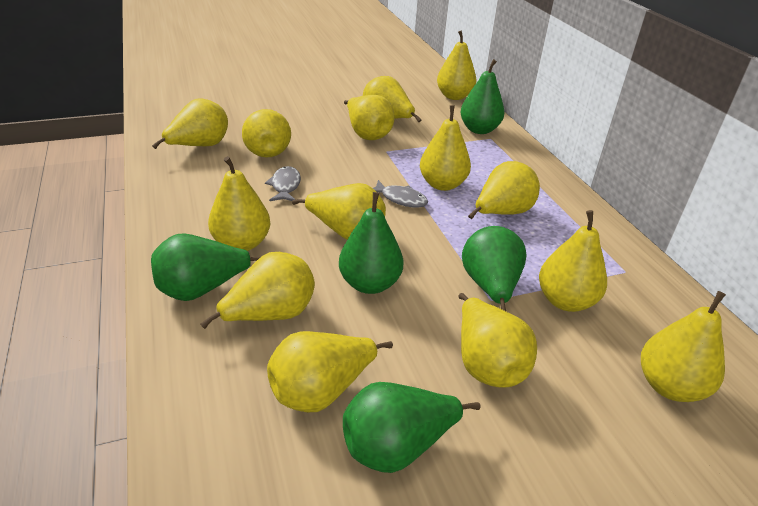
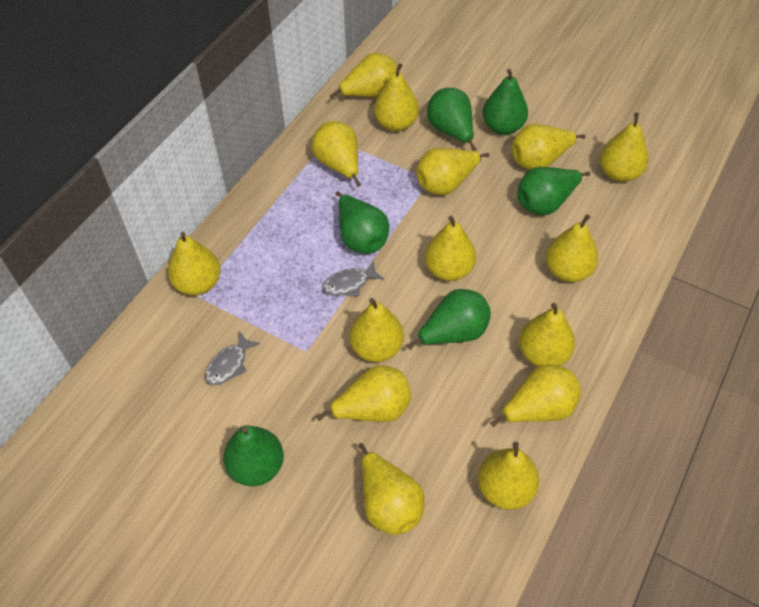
green pear: [151,233,260,301] [339,192,403,294] [343,382,481,473] [460,59,504,134] [462,226,527,311] = 5 -> [223,425,284,486] [336,191,389,254] [407,289,491,350] [427,88,476,151] [482,69,528,135] [517,167,590,215] = 6
yellow pear: [152,99,228,149] [200,252,315,329] [208,156,270,251] [242,109,291,158] [267,331,393,412] [292,183,386,240] [344,95,395,140] [363,76,422,122] [420,105,471,191] [437,30,476,100] [458,293,537,388] [468,161,540,219] [539,210,607,312] [641,291,726,402] = 14 -> [168,232,221,295] [312,121,361,187] [316,365,411,422] [330,53,397,99] [349,298,404,362] [358,443,425,535] [374,63,419,132] [416,148,489,195] [425,216,476,281] [478,442,539,510] [490,364,581,427] [512,124,586,170] [519,303,575,367] [546,214,598,282] [600,113,648,182] = 15

